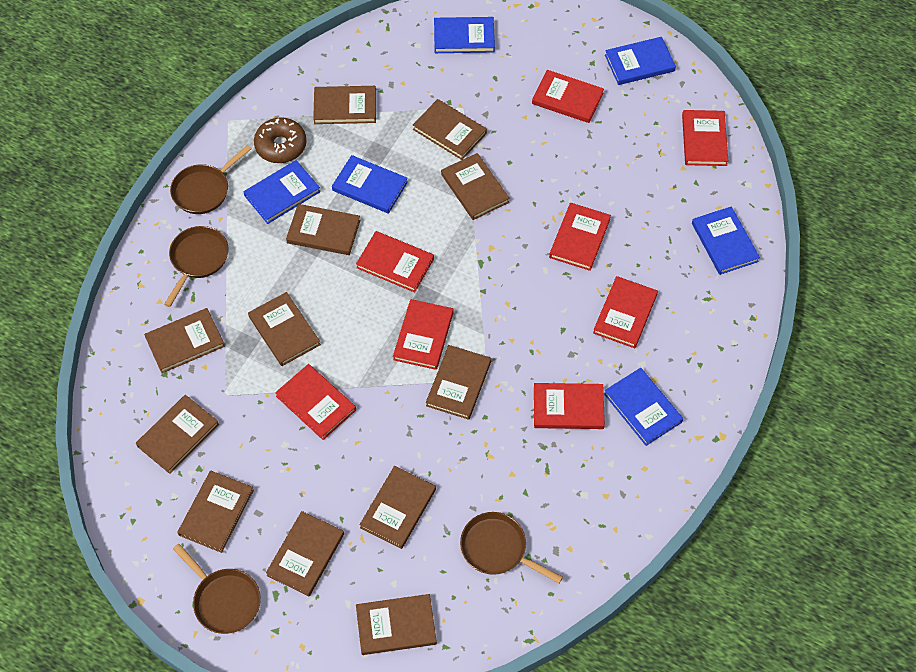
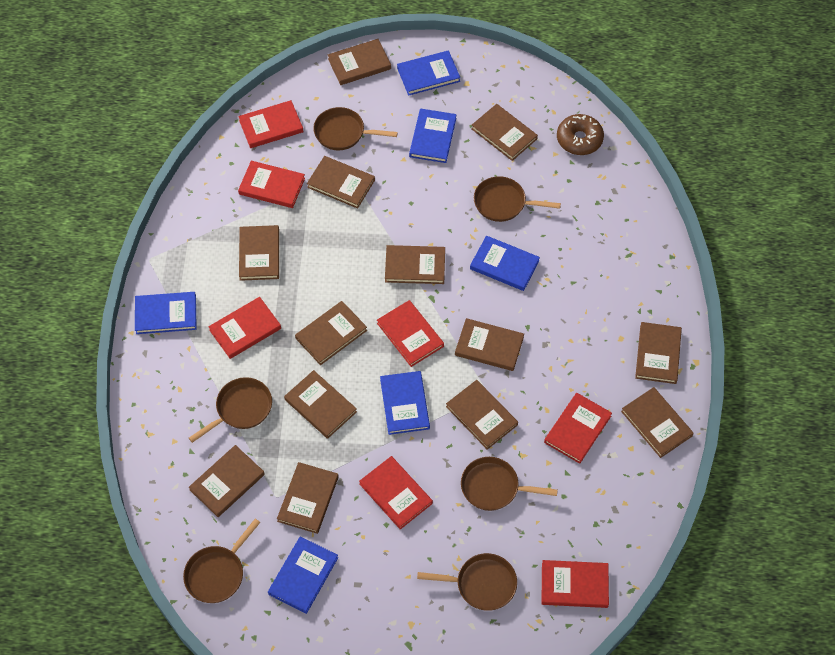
brown book: [136,395,219,474] [144,308,225,373] [177,470,254,553] [248,292,321,366] [266,511,344,596] [286,204,360,255] [313,86,376,124] [356,594,437,655] [359,466,436,549] [413,99,487,160] [426,345,491,420] [441,153,510,220] = 12 -> [189,445,265,517] [239,225,279,281] [277,462,339,534] [284,370,357,439] [295,301,367,365] [307,156,375,209] [328,39,391,85] [385,245,445,284] [446,380,518,450] [455,318,524,371] [471,104,538,161] [621,387,694,458] [635,322,682,384] = 13
brown pan: [164,226,229,307] [170,145,252,214] [173,544,261,634] [460,512,563,584] = 4 -> [183,519,261,603] [189,377,272,443] [313,107,398,150] [417,553,517,611] [461,457,558,511] [474,176,561,222] = 6
red book: [275,364,356,440] [356,231,434,292] [393,299,453,370] [532,70,604,123] [534,383,605,429] [549,203,611,271] [593,276,658,348] [682,110,728,166] = 8 -> [208,297,281,359] [238,100,303,148] [238,161,305,208] [359,456,433,530] [377,300,444,367] [541,560,609,608] [544,393,612,464] = 7

